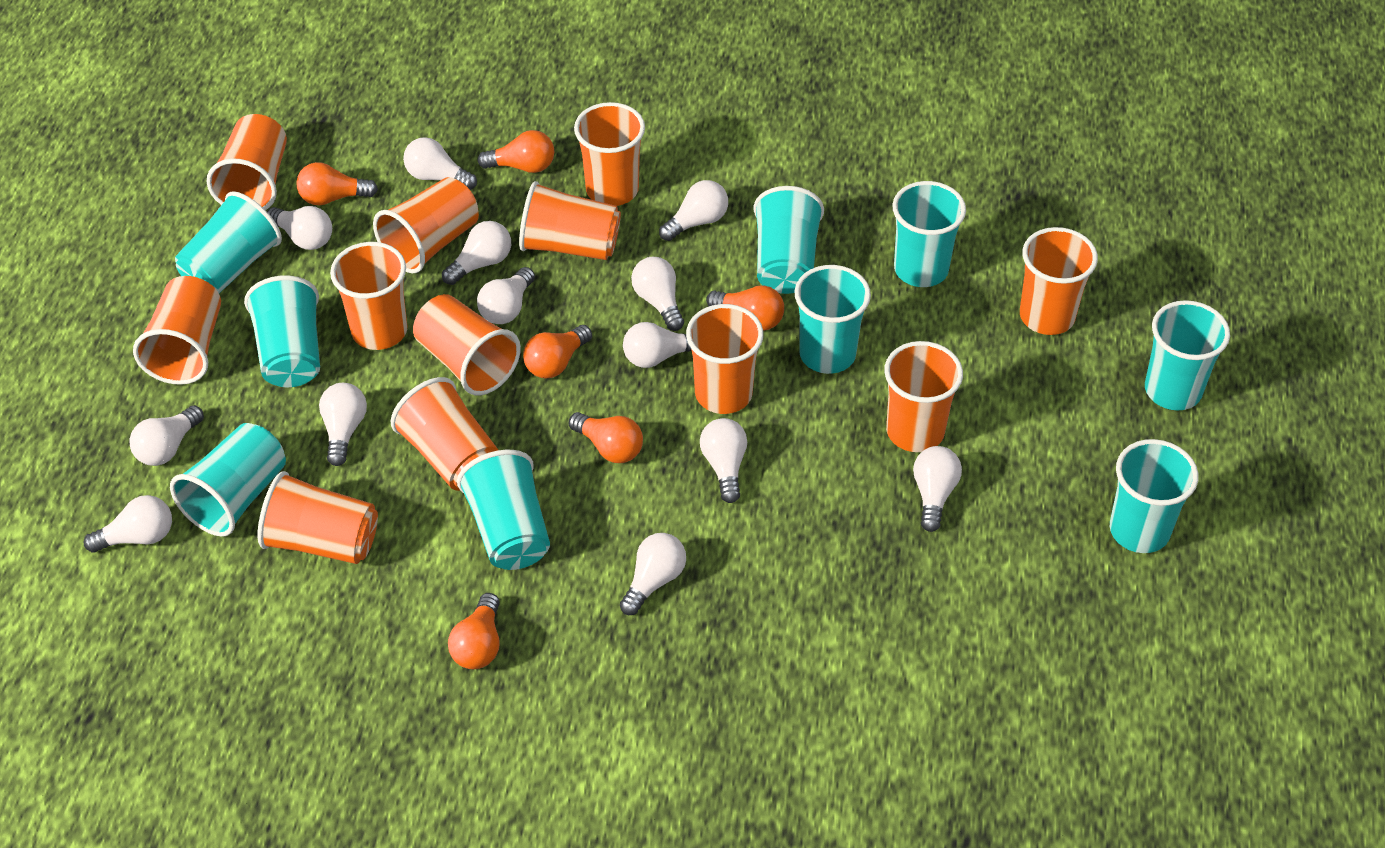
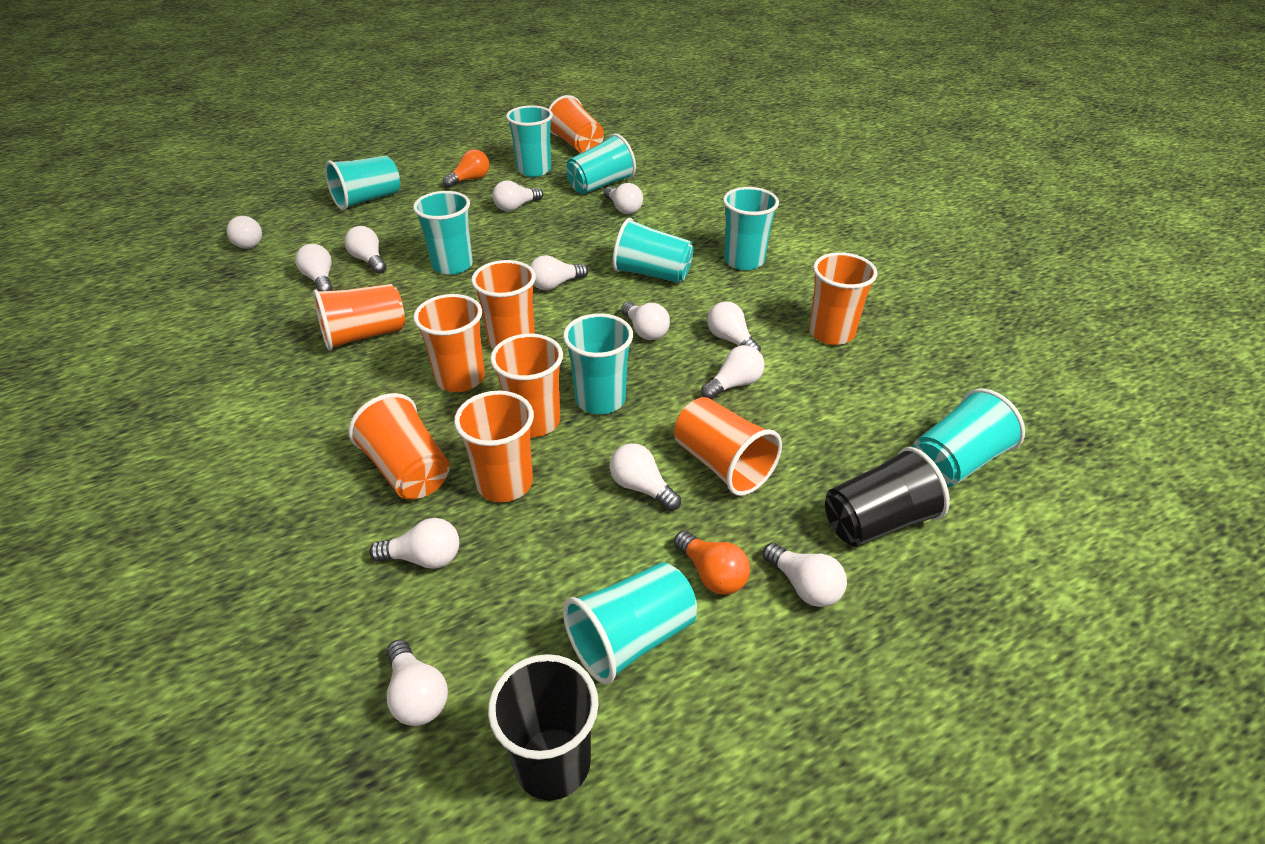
black cup: none = 0 -> [488,654,599,800] [825,447,950,547] = 2
orange cup: [133,276,221,385] [207,114,287,210] [258,471,378,564] [330,242,408,350] [373,177,479,274] [390,377,498,491] [413,294,521,396] [519,181,621,260] [574,102,645,206] [686,304,763,414] [884,341,963,452] [1020,227,1098,335] = 12 -> [313,284,405,351] [348,393,450,500] [413,294,485,392] [454,391,534,502] [471,260,536,349] [490,334,563,437] [548,95,604,153] [674,397,782,496] [809,252,878,345] = 9
orange light bulb: [296,162,378,205] [448,593,500,669] [477,130,554,173] [523,325,592,379] [569,412,643,463] [706,285,784,331] = 6 -> [443,149,489,188] [674,531,750,595] = 2

